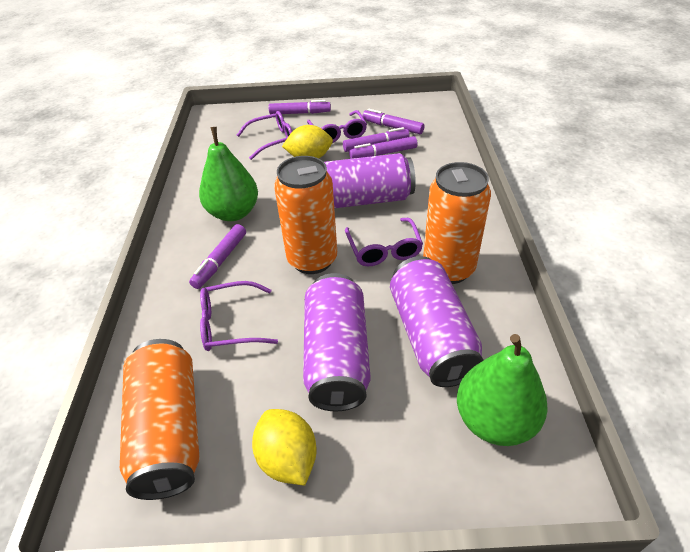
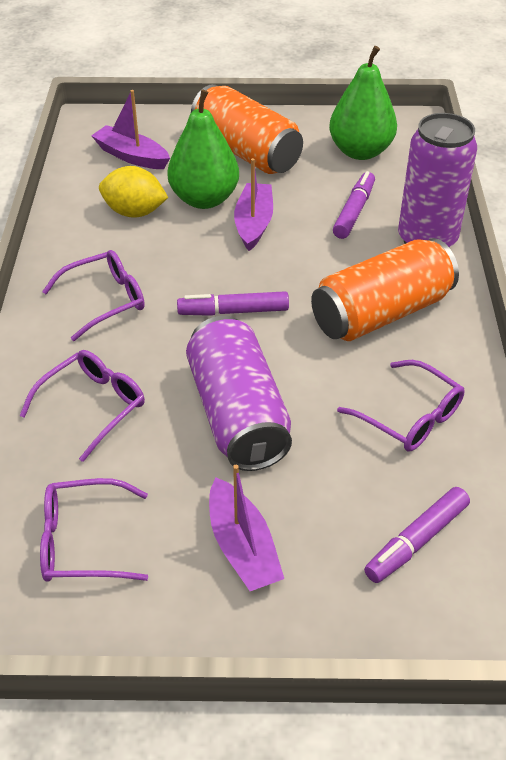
orange can: [120,339,199,500] [274,156,337,274] [423,162,491,284] = 3 -> [191,84,303,174] [311,238,459,341] = 2
purple boat: none = 0 -> [91,90,170,169] [209,465,284,591] [234,158,273,251] = 3
purple can: [303,273,371,411] [324,153,416,208] [390,256,483,387] = 3 -> [186,316,292,471] [398,113,477,247] = 2
purple marker: [189,224,246,289] [269,100,331,114] [343,127,410,152] [349,136,417,159] [362,109,424,134] = 5 -> [177,291,289,316] [333,171,375,239] [364,487,470,583] = 3
yellow lemon: [252,409,317,486] [282,125,333,158] = 2 -> [99,166,169,218] = 1

